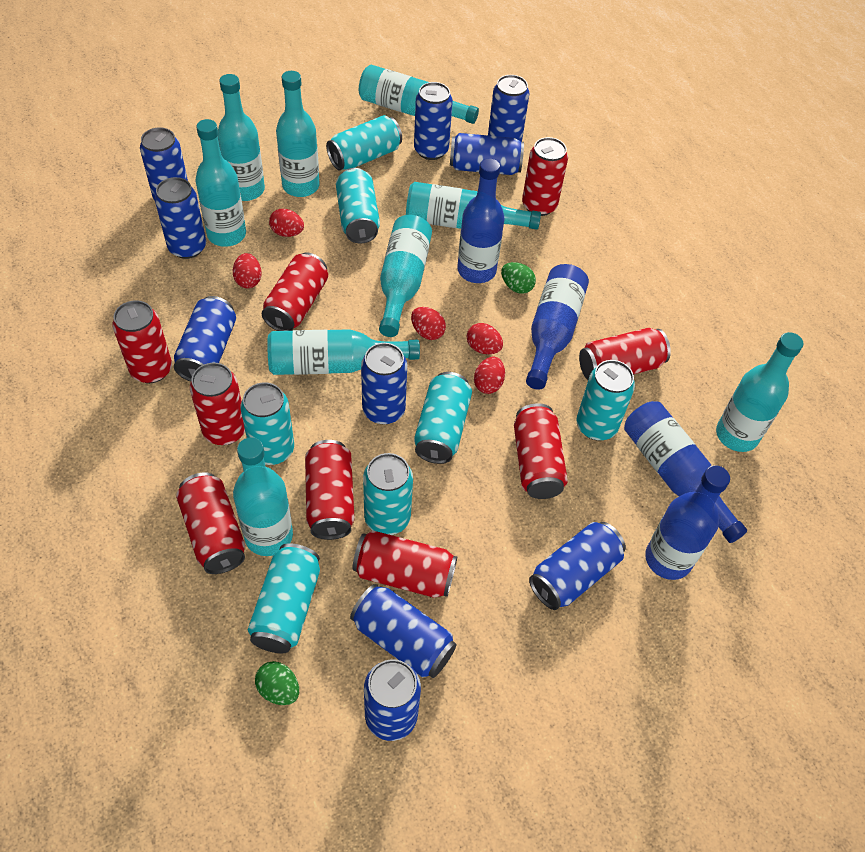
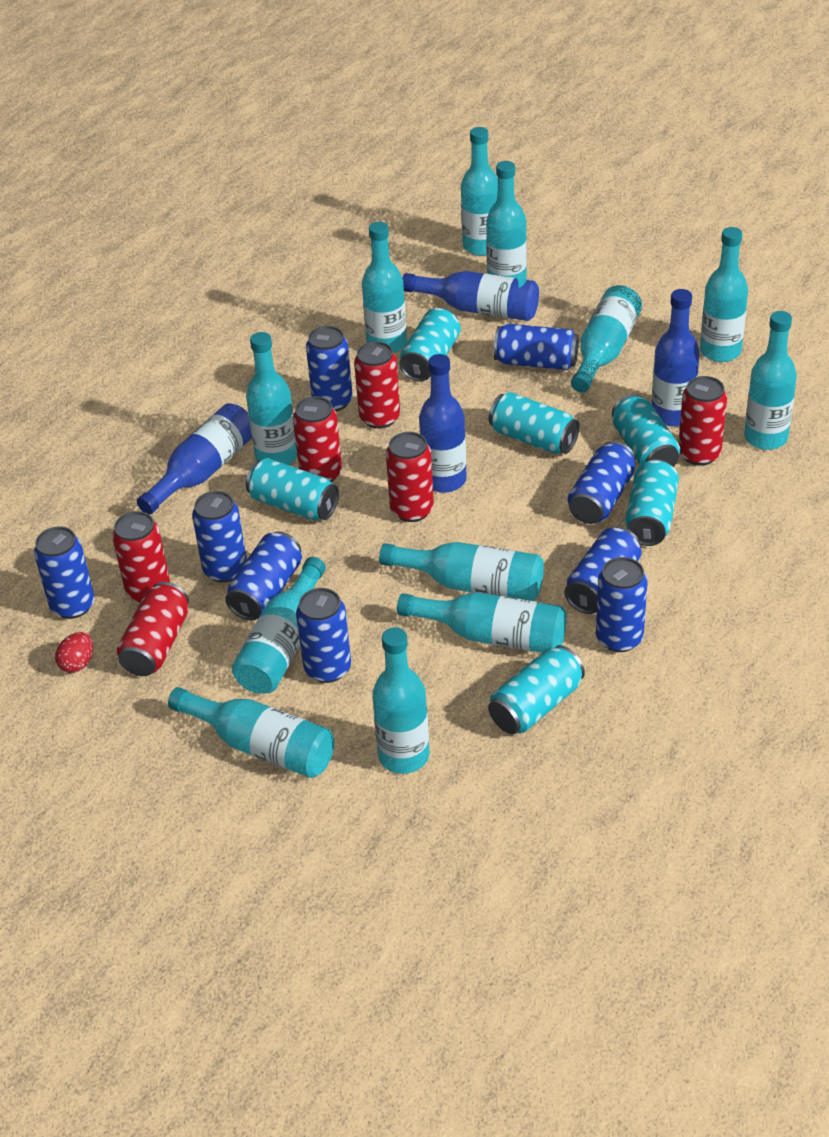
blue can: [140,127,188,201] [155,177,206,259] [174,296,236,381] [350,584,457,678] [361,343,407,424] [364,659,421,741] [414,82,453,160] [450,133,524,175] [488,75,530,142] [529,522,626,610] = 10 -> [34,526,95,619] [192,491,247,583] [225,531,302,620] [296,588,351,683] [306,326,353,412] [494,324,579,370] [565,527,641,614] [568,441,636,524] [596,557,647,652] = 9
green egg: [255,661,299,705] [501,262,536,294] = 2 -> none = 0
red can: [112,300,172,383] [176,472,245,574] [190,363,245,445] [262,252,328,331] [305,440,355,540] [352,530,457,598] [514,403,568,499] [522,137,568,216] [579,328,671,380] = 9 -> [112,511,170,602] [117,582,189,676] [293,396,342,482] [354,341,400,429] [386,432,434,522] [678,376,727,466] = 6
red egg: [233,253,262,288] [269,209,304,237] [411,307,446,340] [467,323,503,354] [474,357,505,394] = 5 -> [55,632,93,673] = 1
turquoise bottle: [195,119,246,247] [218,74,265,201] [233,437,293,556] [267,329,420,375] [276,71,320,197] [359,65,479,124] [379,215,432,337] [406,182,541,230] [716,332,803,452] = 9 -> [168,687,334,778] [232,557,326,694] [246,332,297,465] [362,222,407,353] [372,627,429,774] [379,542,544,601] [397,592,567,653] [461,127,498,256] [486,161,527,280] [571,285,642,393] [700,227,748,362] [744,311,797,450] = 12
turquoise can: [240,382,294,465] [248,543,320,653] [326,115,402,170] [336,168,380,244] [363,453,413,535] [414,372,472,464] [576,360,635,441] = 7 -> [246,458,339,520] [399,308,461,381] [488,645,585,734] [489,392,580,454] [612,394,680,467] [625,459,679,546] = 6

